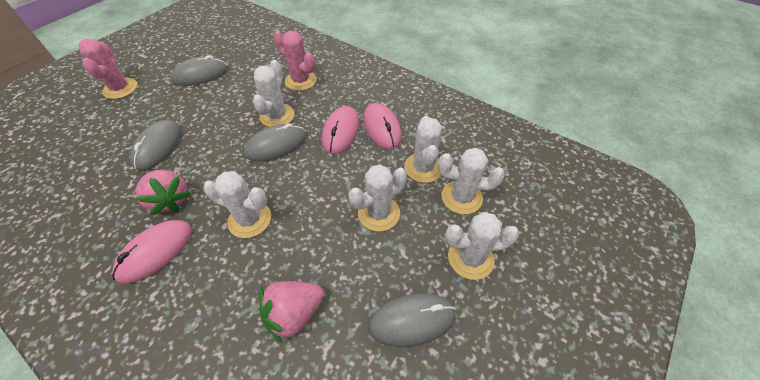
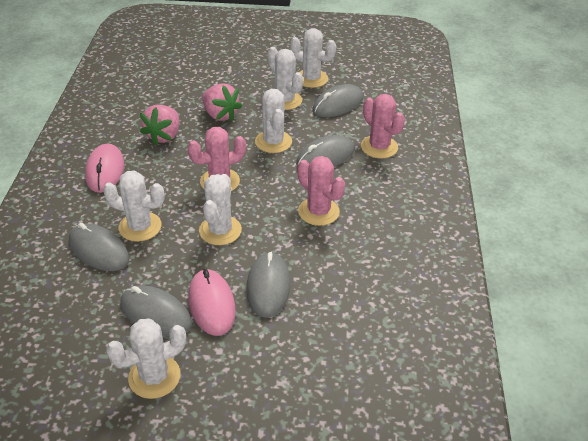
grey mouse: [130,120,182,170] [170,55,228,86] [244,123,307,162] [368,293,456,347] = 4 -> [69,223,130,271] [120,285,192,337] [246,252,290,318] [296,135,354,167] [313,84,363,117] = 5
pink cactus: [79,38,137,99] [273,31,317,91] = 2 -> [188,127,246,191] [297,156,345,226] [361,94,405,159] = 3
pink mouse: [112,220,192,284] [322,106,360,154] [363,103,402,149] = 3 -> [85,144,124,193] [188,269,236,336] = 2

